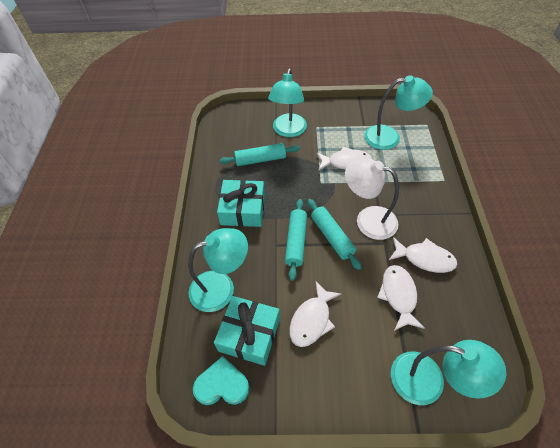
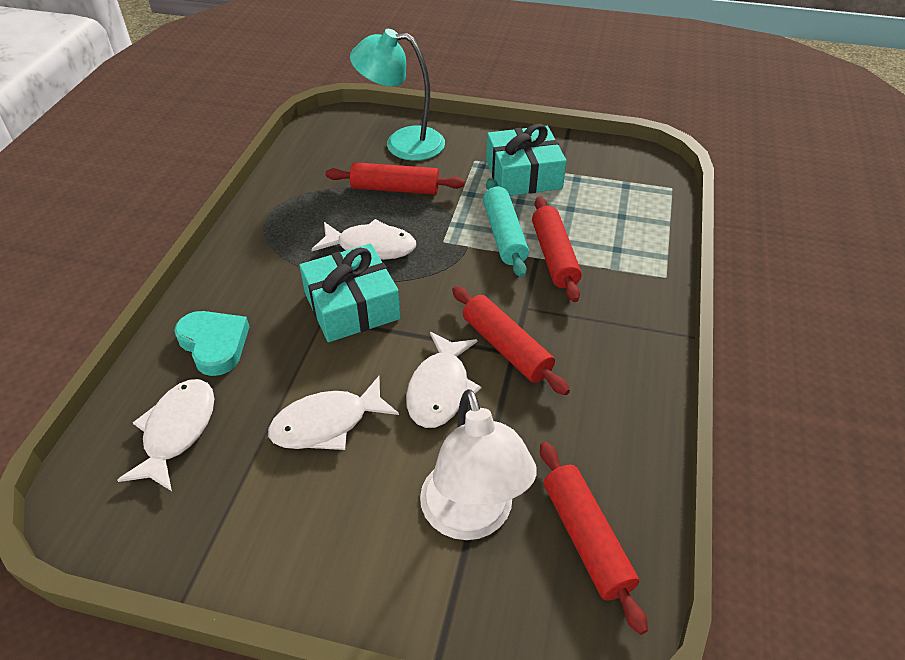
red rolling pin: none = 0 -> [325,162,465,195] [452,286,570,395] [532,197,582,302] [540,442,648,635] = 4
turquoise lamp: [188,228,248,312] [268,69,307,137] [364,75,433,150] [391,340,506,405] = 4 -> [350,29,445,161] = 1
turquoise rolling pin: [220,143,300,166] [285,199,307,281] [308,199,361,270] = 3 -> [483,178,529,278] = 1

